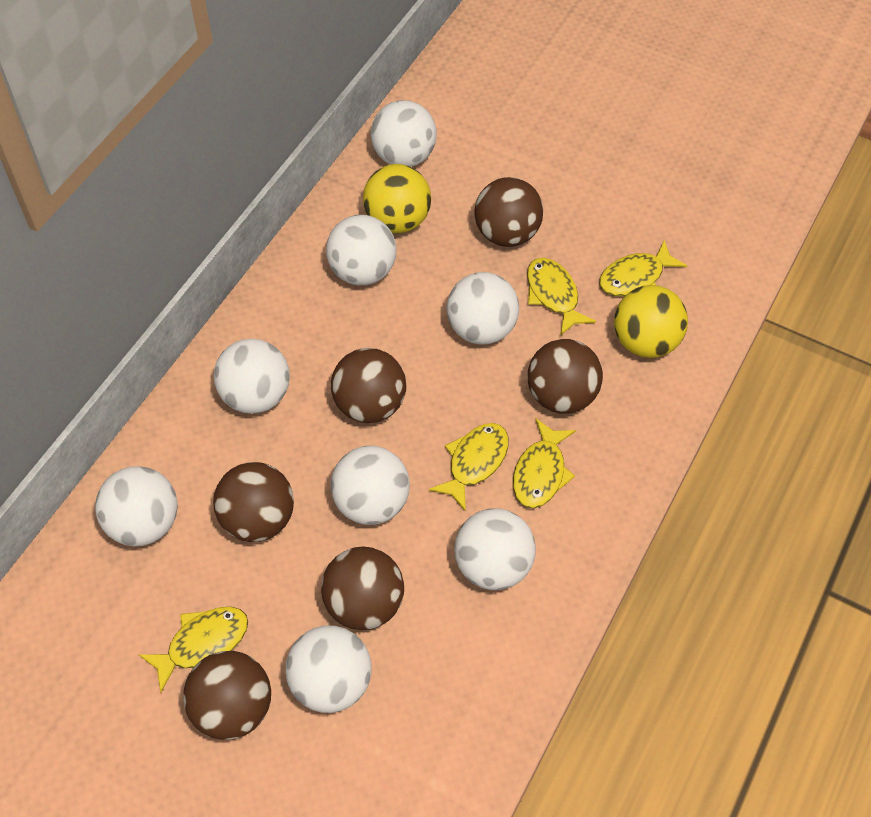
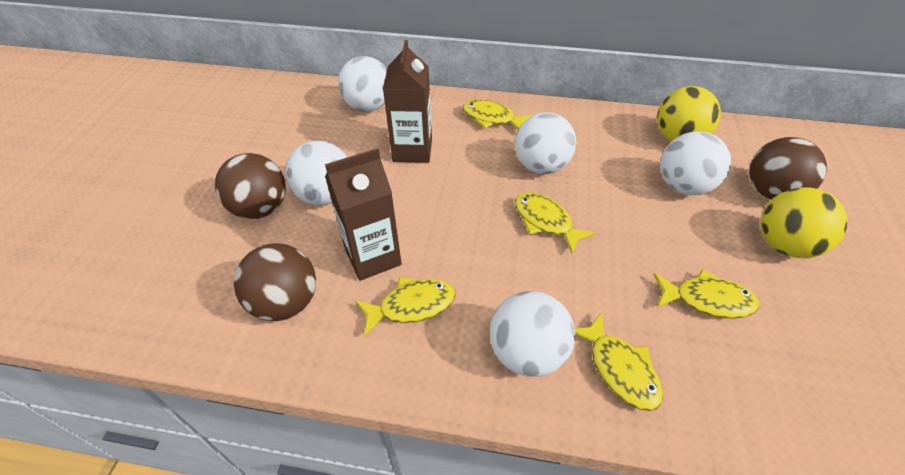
brown ball: [183,651,271,740] [213,462,294,542] [321,547,404,630] [331,348,406,423] [474,177,543,247] [527,339,603,413] = 6 -> [215,153,286,219] [234,243,316,321] [749,137,827,200] = 3
brown carton: none = 0 -> [325,148,402,281] [383,40,432,163] = 2
white ball: [95,466,178,546] [214,339,290,414] [285,625,372,713] [326,215,396,285] [331,446,410,525] [371,100,437,167] [447,272,519,345] [454,508,536,590] = 8 -> [286,141,347,205] [338,56,387,112] [490,291,575,377] [515,112,576,174] [660,131,731,195] = 5

